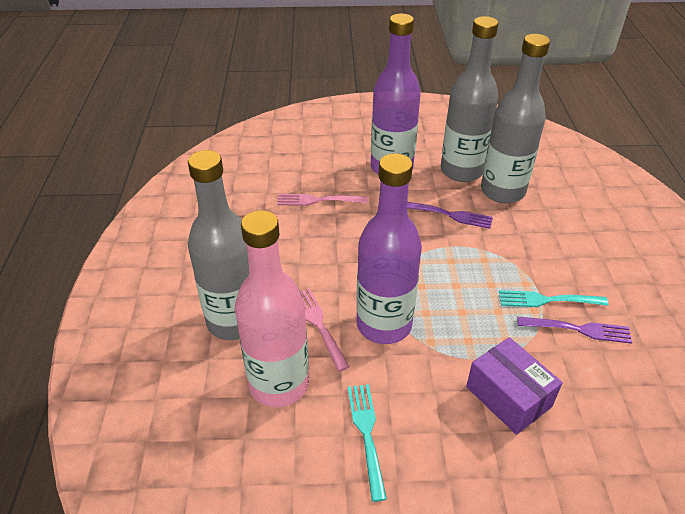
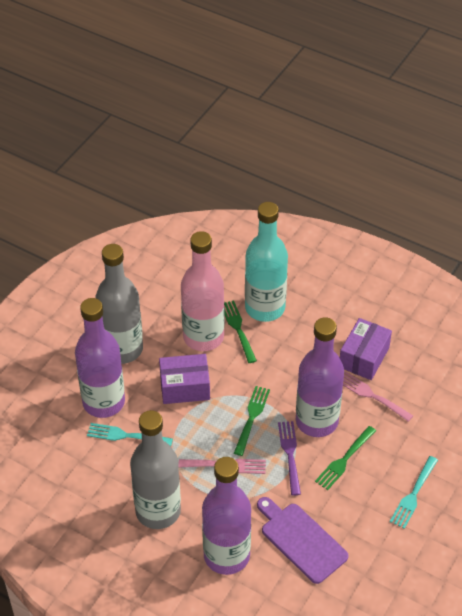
green fork: none = 0 -> [224,300,257,363] [234,386,270,456] [315,426,376,490] = 3
grey bottle: [188,150,249,340] [441,16,499,182] [481,34,550,203] = 3 -> [96,244,143,364] [130,410,181,529] = 2
purple bottle: [356,153,422,344] [371,14,421,174] = 2 -> [75,298,125,418] [202,457,251,575] [296,317,344,437] = 3
purple box: [466,337,563,435] = 1 -> [159,354,210,404] [340,318,392,380] = 2
purple cutting board: none = 0 -> [257,497,349,584] = 1
purple fork: [407,202,493,229] [517,317,632,344] = 2 -> [278,421,301,496] = 1
turquoise bottle: none = 0 -> [245,202,288,322] = 1

